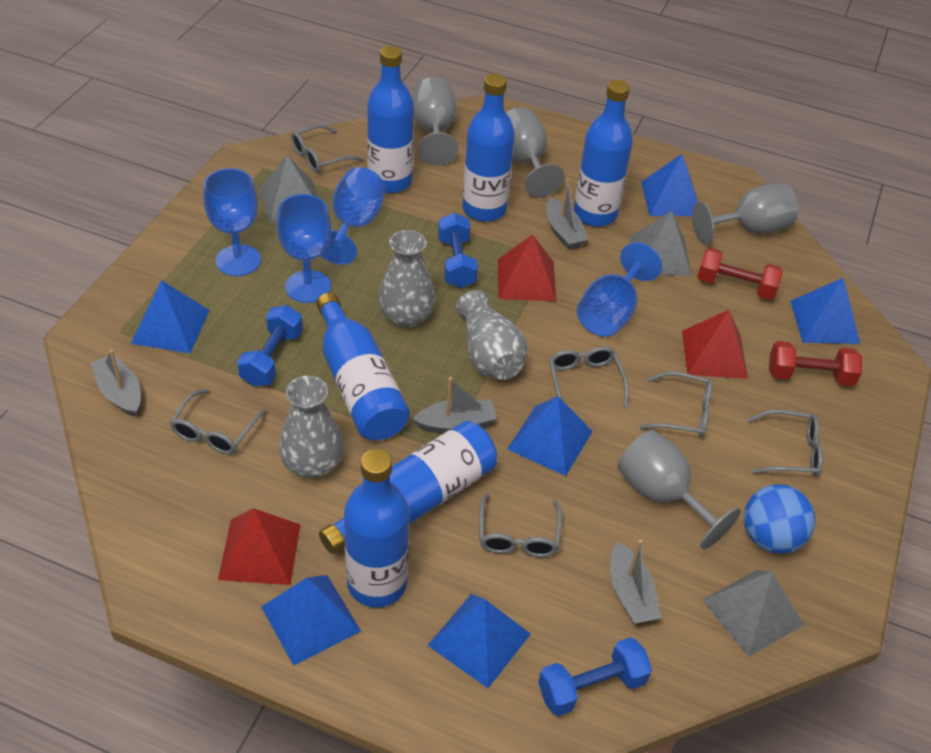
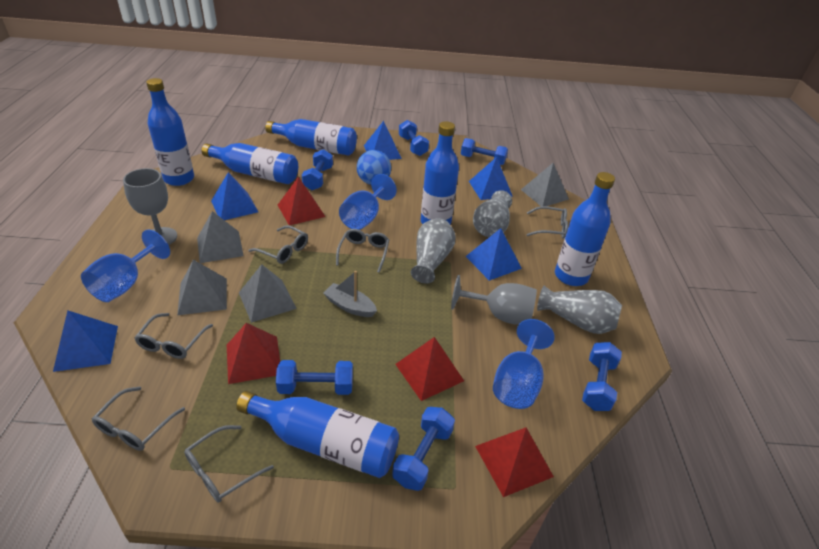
blue dumbbell: [237,305,303,387] [438,213,478,288] [538,637,652,716] = 3 -> [276,360,353,395] [302,149,333,190] [392,407,455,491] [399,120,429,156] [461,138,508,165] [582,342,622,411] = 6
blue goblet: [203,168,261,276] [277,194,331,303] [321,167,386,265] [577,242,662,337] = 4 -> [81,229,170,302] [339,174,397,230] [493,319,555,409] = 3
blue pyramid: [131,280,210,353] [261,575,361,666] [427,594,531,688] [507,396,593,476] [641,154,698,216] [790,277,860,344] = 6 -> [53,310,118,372] [211,172,258,220] [364,121,402,160] [466,228,522,281] [469,157,513,200] = 5
grey boat: [90,349,141,417] [413,377,497,433] [546,179,588,250] [610,540,661,624] = 4 -> [323,271,377,317] = 1
grey goblet: [412,77,458,166] [506,107,565,197] [617,430,741,549] [692,184,798,244] = 4 -> [123,168,177,245] [451,275,537,325] = 2
grey pyramid: [259,155,317,223] [630,211,692,276] [702,570,804,657] = 3 -> [177,260,227,315] [197,211,244,263] [239,264,297,323] [521,163,569,206] = 4
red dumbbell: [697,248,783,300] [769,341,862,386] = 2 -> none = 0
red pyramid: [218,508,301,585] [498,234,556,301] [682,310,748,379] = 3 -> [227,323,280,384] [278,177,325,225] [395,337,464,401] [475,427,554,497] = 4

